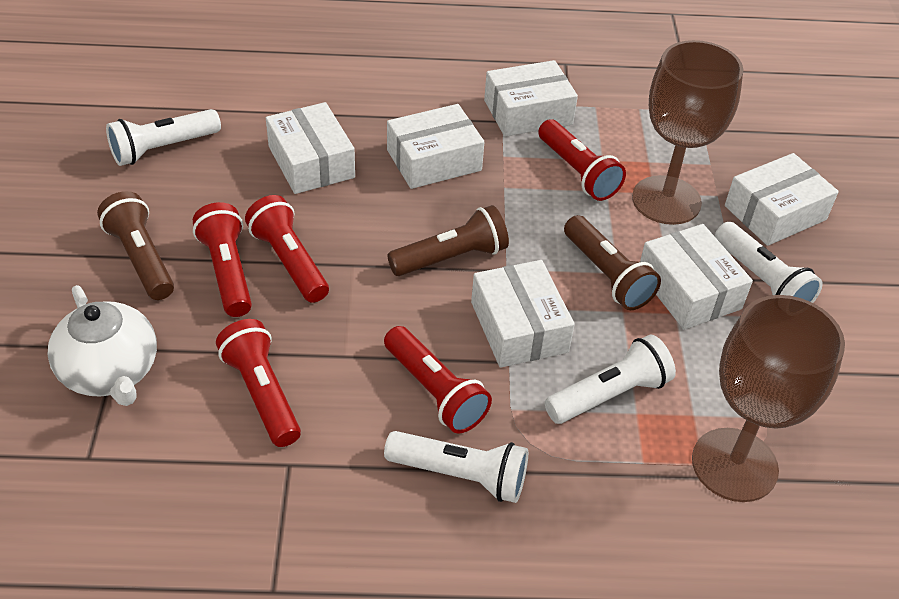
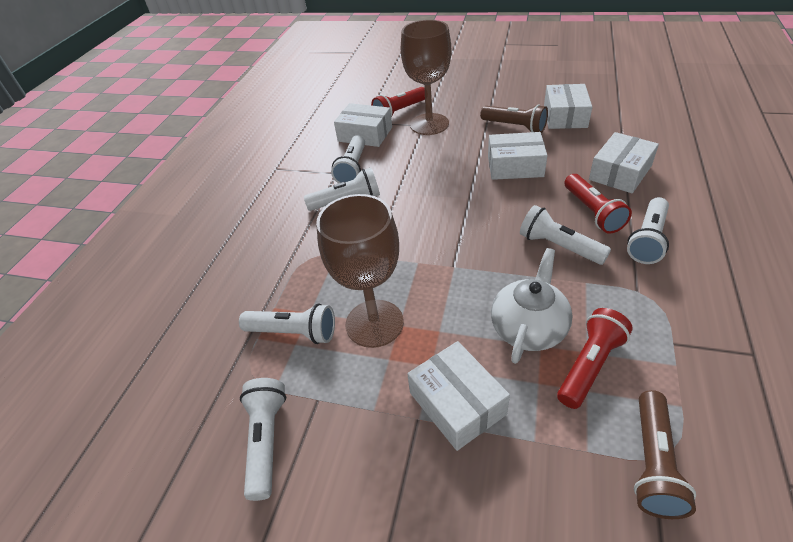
brown flashlight: [97,191,174,300] [387,205,509,276] [564,215,661,310] = 3 -> [480,104,548,133] [634,390,696,519] = 2
red flashlight: [193,202,252,317] [216,319,301,447] [245,195,329,303] [384,326,492,434] [538,119,626,201] = 5 -> [371,87,425,117] [557,308,633,409] [565,174,632,234] = 3
white box: [266,102,355,194] [387,104,484,189] [471,260,575,368] [484,60,578,137] [640,224,753,330] [725,153,839,246] = 6 -> [334,103,392,147] [407,341,510,451] [488,132,548,180] [544,84,592,129] [589,132,659,193] = 5
white flashlight: [106,109,221,166] [384,431,528,503] [545,334,676,424] [715,222,823,303] = 4 -> [239,304,335,344] [240,378,286,501] [304,168,380,211] [331,135,365,183] [520,205,611,265] [627,197,669,264] = 6

